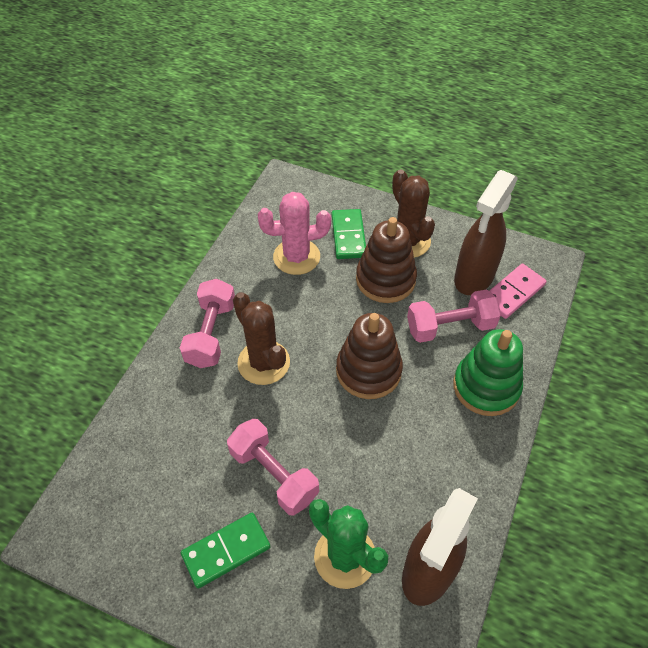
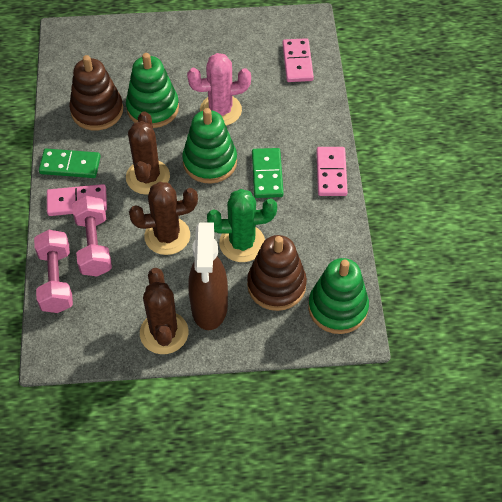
brown cactus: [233,292,290,385] [392,169,435,258] = 2 -> [126,111,170,195] [129,182,198,255] [140,268,188,354] = 3
brown spray bottle: [402,488,478,606] [454,170,518,295] = 2 -> [188,222,228,330] = 1
green stacking toy: [453,329,523,416] = 1 -> [126,53,179,128] [182,108,237,184] [308,258,369,334] = 3
pink domino: [489,264,547,319] = 1 -> [47,184,107,216] [282,38,314,82] [316,147,348,196] = 3
pink dumbbell: [180,279,235,368] [227,419,319,516] [407,290,501,343] = 3 -> [34,230,73,313] [72,196,112,277] = 2

